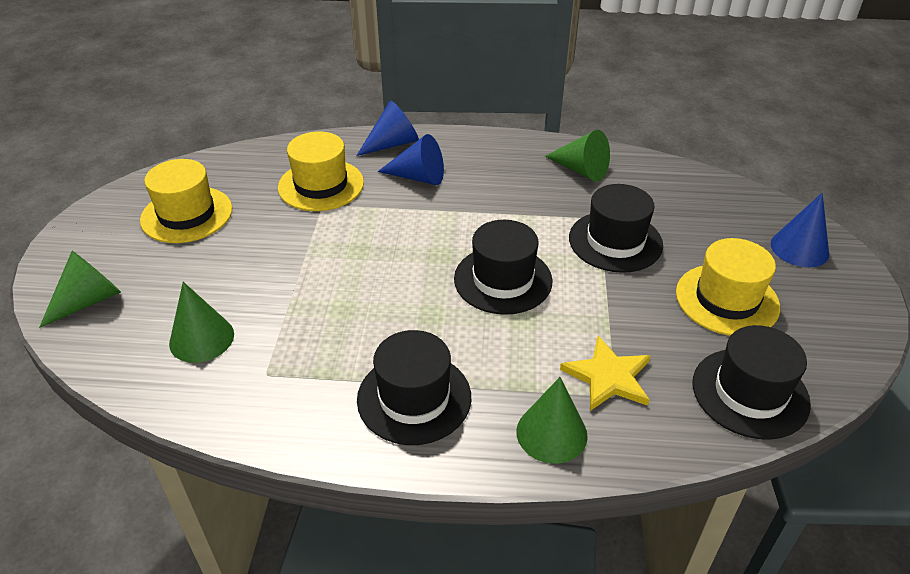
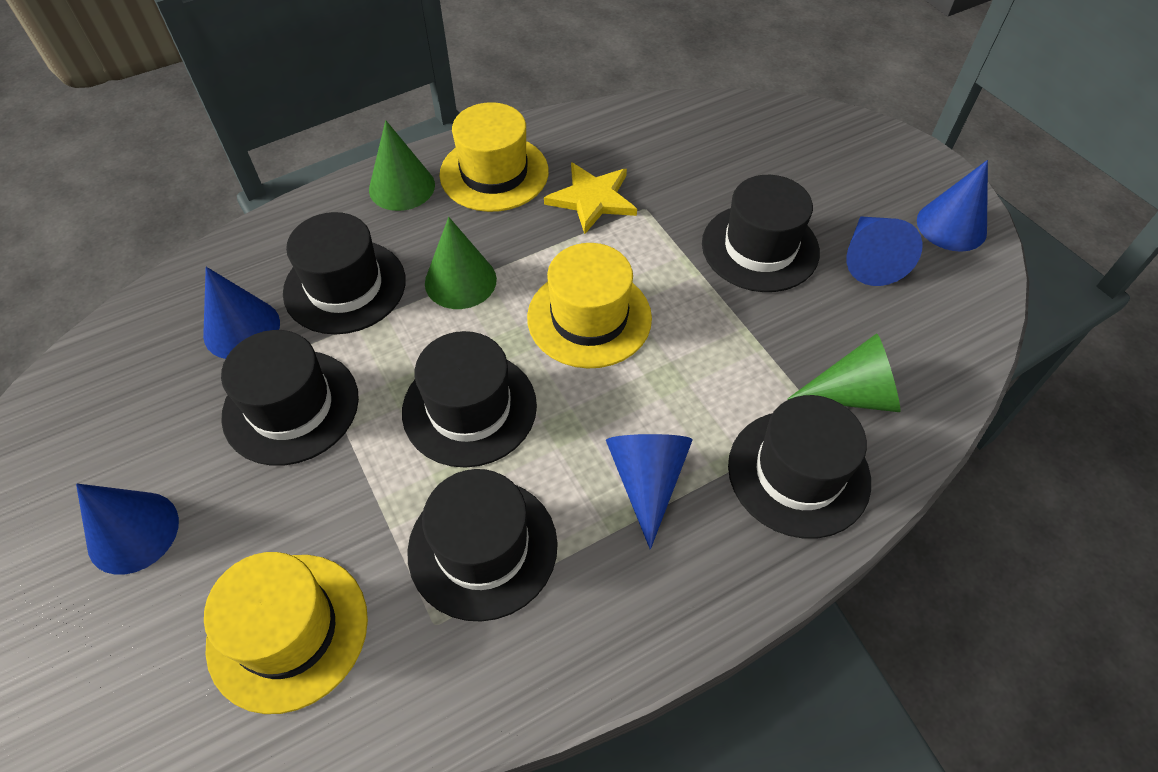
black hat: [357,330,471,445] [454,220,552,315] [569,184,663,273] [693,325,811,440] = 4 -> [221,330,359,466] [283,212,406,334] [402,331,537,468] [407,469,558,622] [702,175,820,292] [728,395,871,539] = 6
blue cone: [356,100,419,156] [378,134,444,185] [771,193,829,267] = 3 -> [76,483,179,575] [203,267,280,359] [606,434,693,549] [846,216,922,286] [917,160,988,252] = 5
green cone: [39,251,121,328] [169,282,234,363] [517,377,588,464] [545,130,610,182] = 4 -> [369,120,435,211] [425,217,497,309] [787,333,900,412] = 3

